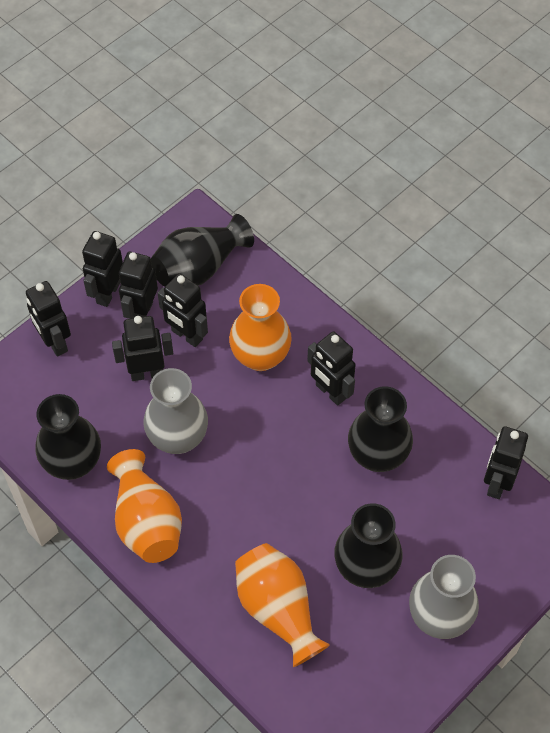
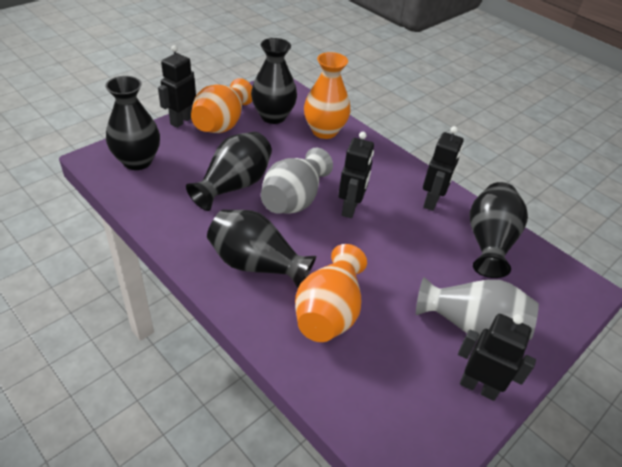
black robot: [26,281,71,357] [82,231,123,307] [112,316,173,381] [119,252,158,319] [157,273,208,347] [307,331,356,406] [484,426,528,499] = 7 -> [158,45,196,128] [338,132,374,218] [423,126,463,211] [458,314,536,401] = 4
black vase: [35,394,101,480] [151,214,254,287] [334,503,402,588] [348,386,413,472] = 4 -> [105,76,160,170] [186,132,272,211] [207,210,316,288] [251,38,297,124] [469,182,528,278] = 5

